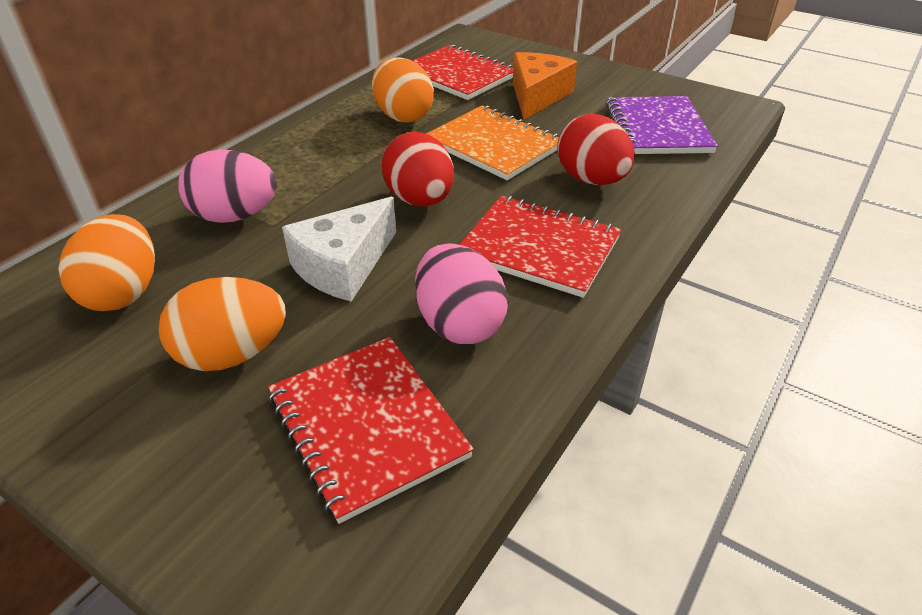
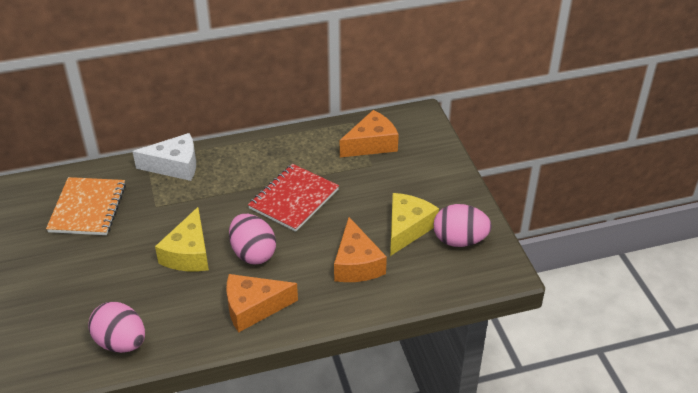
orange cheese: [513,52,577,120] = 1 -> [226,274,298,332] [334,217,387,282] [340,110,399,157] = 3
orange egg: [58,214,155,311] [159,277,286,371] [372,57,434,122] = 3 -> none = 0
pink egg: [178,149,277,223] [415,243,508,344] = 2 -> [88,302,145,353] [229,214,276,264] [433,204,492,247] = 3
purple notebook: [606,96,718,154] = 1 -> none = 0
red egg: [381,132,454,206] [557,114,635,185] = 2 -> none = 0
red notebook: [268,337,474,524] [412,45,513,100] [459,196,621,298] = 3 -> [248,164,339,232] = 1
yellow cheese: none = 0 -> [155,207,209,271] [390,193,439,256] = 2

